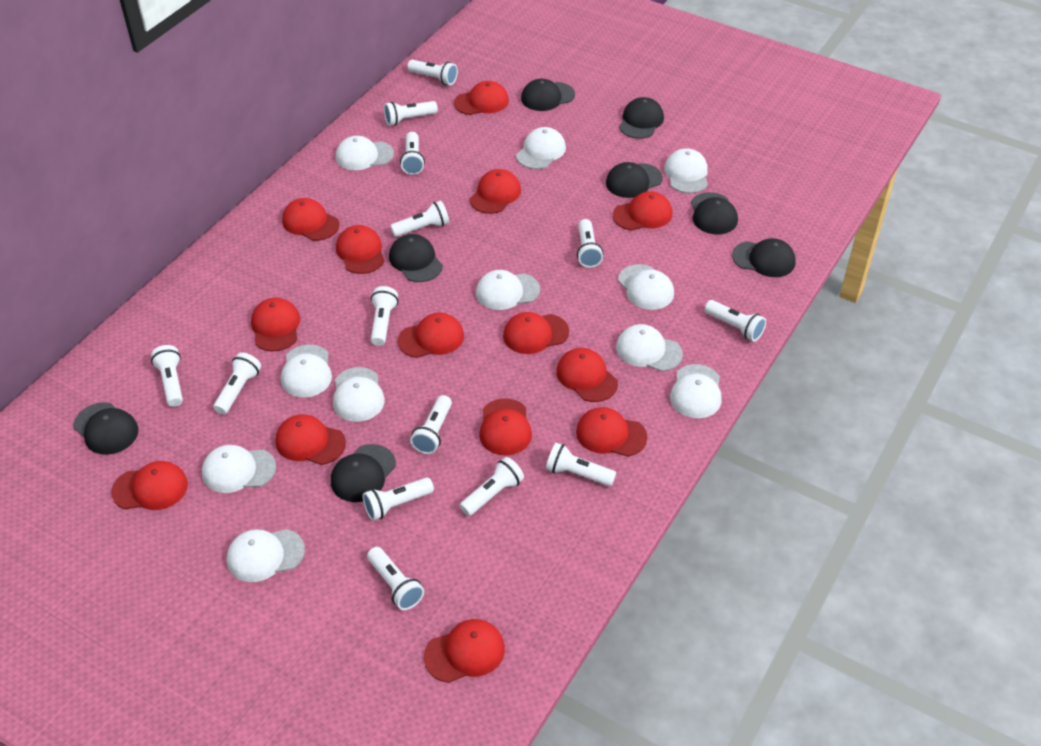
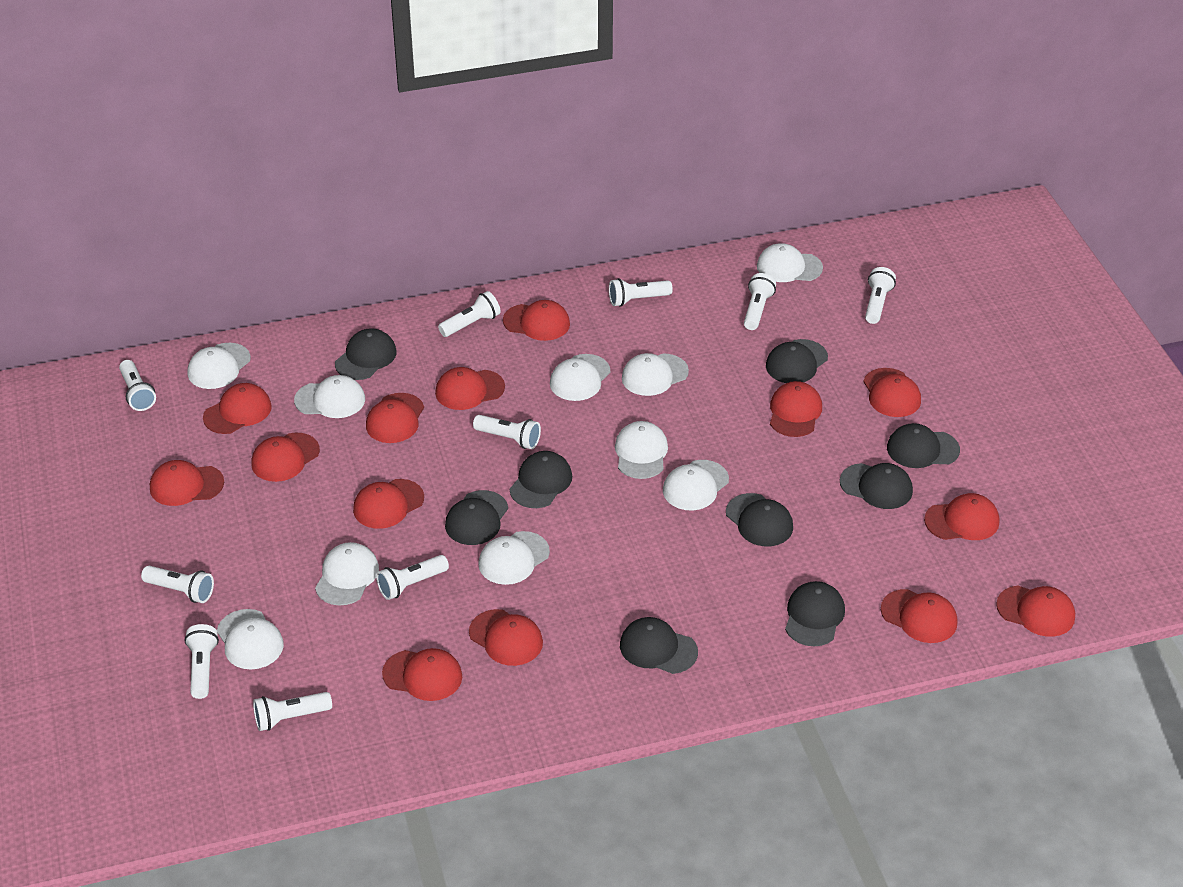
black cap: [74,402,138,455] [331,444,396,502] [389,234,443,282] [521,79,575,111] [606,162,663,198] [619,97,664,139] [691,192,738,234] [732,238,796,277] = 8 -> [335,328,397,380] [445,490,508,545] [509,451,572,508] [620,617,698,674] [726,493,793,546] [766,339,828,383] [785,581,845,646] [840,463,913,509] [887,423,960,468] = 9
white cap: [202,445,276,493] [227,529,305,582] [281,345,332,398] [333,367,385,422] [336,136,394,170] [476,270,540,310] [516,127,566,169] [616,324,683,371] [618,264,674,310] [664,148,708,193] [670,364,722,418] = 11 -> [188,343,251,389] [217,609,284,669] [294,375,365,418] [315,542,379,606] [478,531,550,585] [550,354,610,401] [615,421,668,479] [622,353,689,396] [663,460,729,511] [757,243,823,282] = 10
white flashlight: [151,345,183,407] [213,352,261,414] [362,477,434,521] [367,547,424,610] [371,286,398,346] [384,101,438,126] [390,200,449,237] [400,132,425,175] [407,60,458,85] [410,395,452,454] [460,457,524,516] [546,443,616,486] [577,219,603,268] [705,300,766,341] = 14 -> [119,360,156,411] [141,566,214,603] [184,624,219,699] [253,692,332,731] [376,555,449,600] [438,291,501,337] [473,415,541,449] [609,278,673,307] [744,273,776,330] [865,267,896,324] = 10

